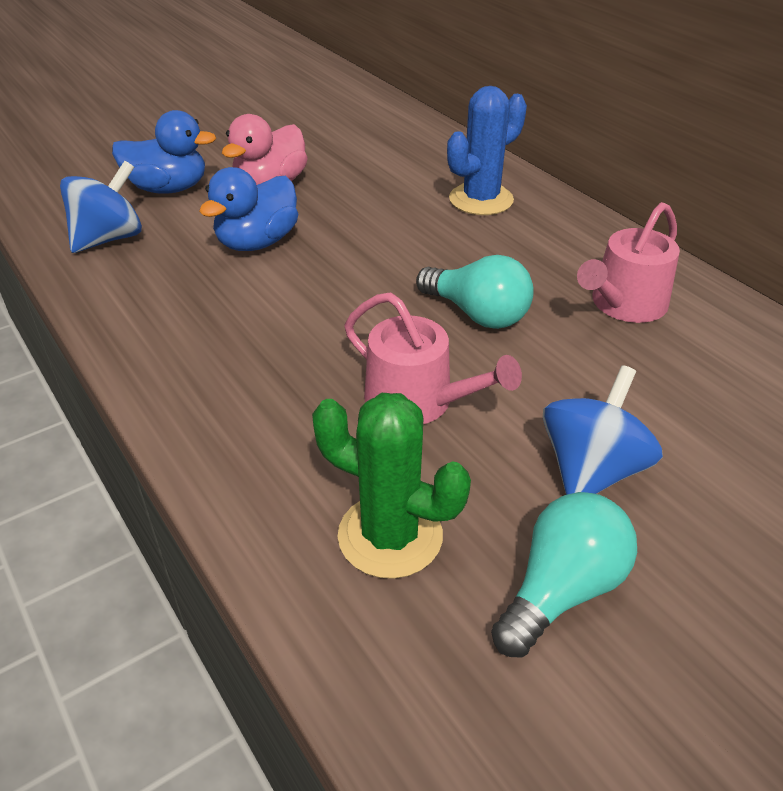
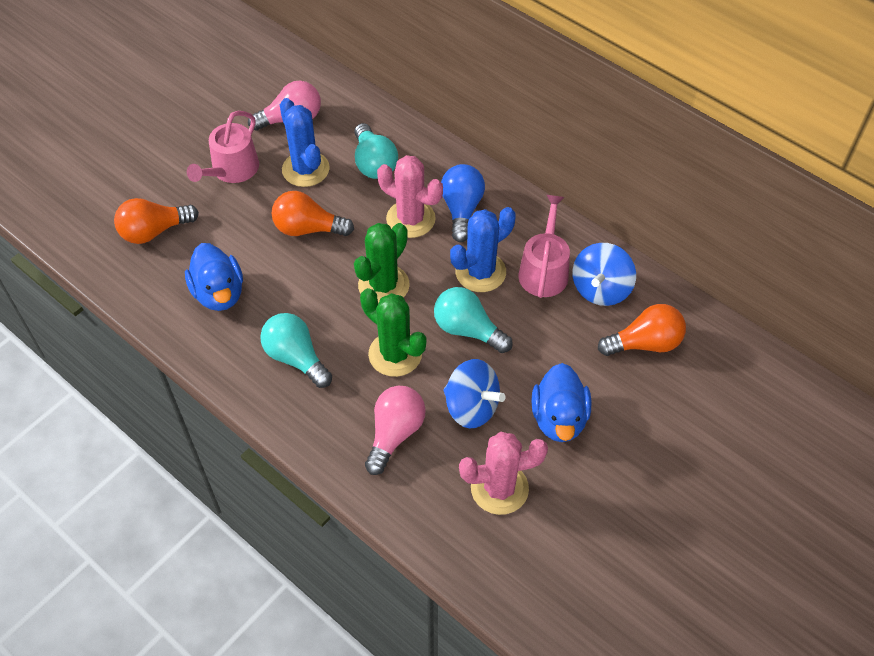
blue cactus: [447,86,527,215] = 1 -> [280,98,330,187] [450,207,516,292] = 2
blue light bulb: none = 0 -> [441,164,485,242] = 1
green cactus: [312,393,471,579] = 1 -> [354,223,410,303] [360,288,426,377] = 2
orange light bulb: none = 0 -> [114,198,199,244] [271,191,354,236] [598,304,686,356] = 3
pink cactus: none = 0 -> [377,155,443,238] [459,432,548,515] = 2
pink duck: [222,114,308,185] = 1 -> none = 0
pink light bulb: none = 0 -> [248,81,321,131] [365,386,426,475] = 2
turquoise light bulb: [416,255,534,329] [491,492,637,658] = 2 -> [260,313,332,388] [355,123,398,179] [434,287,513,353] = 3

